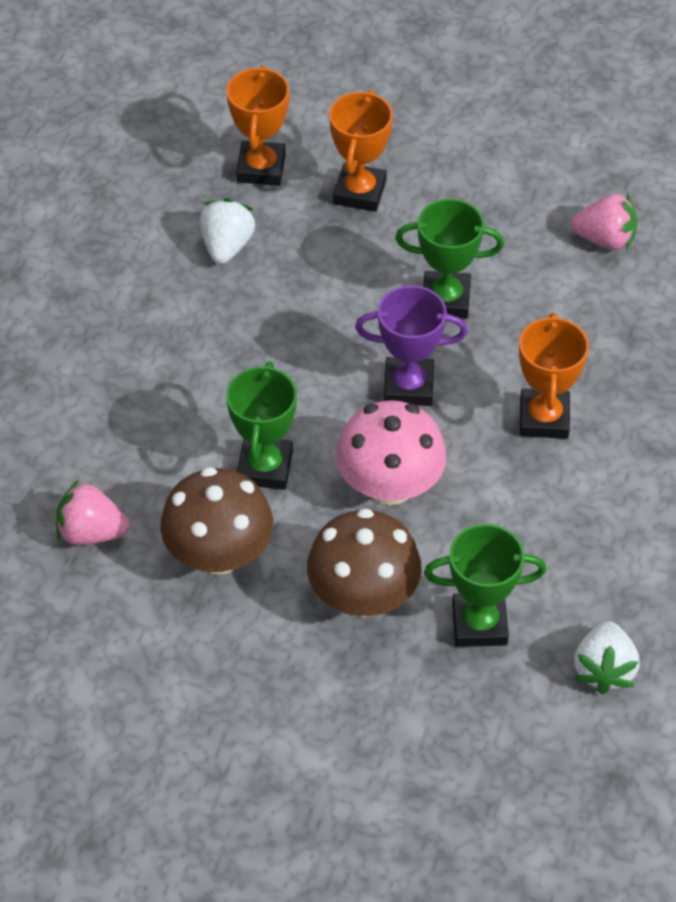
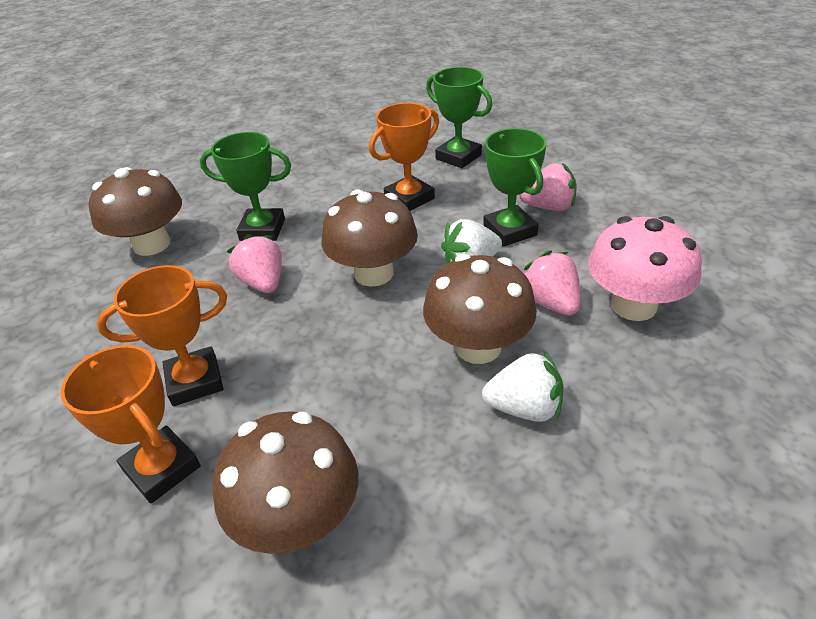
brown mushroom: [160,467,273,575] [307,508,421,617] = 2 -> [89,167,182,256] [213,411,358,554] [322,189,418,287] [423,254,537,364] = 4
pink strawberry: [56,480,129,545] [571,193,637,250] = 2 -> [226,234,282,293] [519,163,577,211] [524,250,581,315] = 3
purple trophy: [355,285,468,406] = 1 -> none = 0

